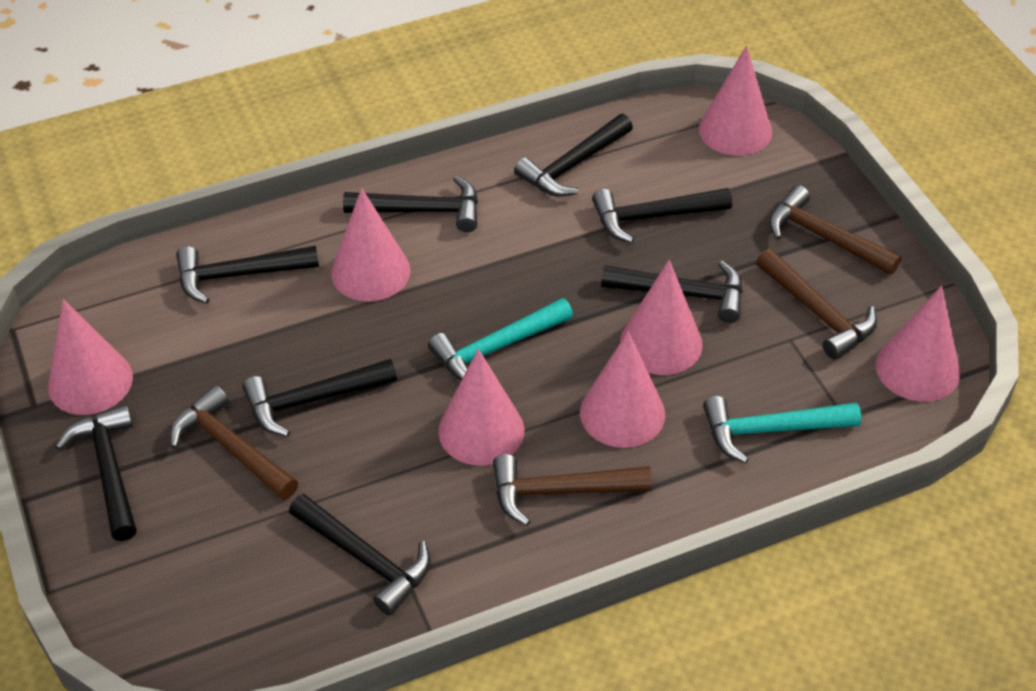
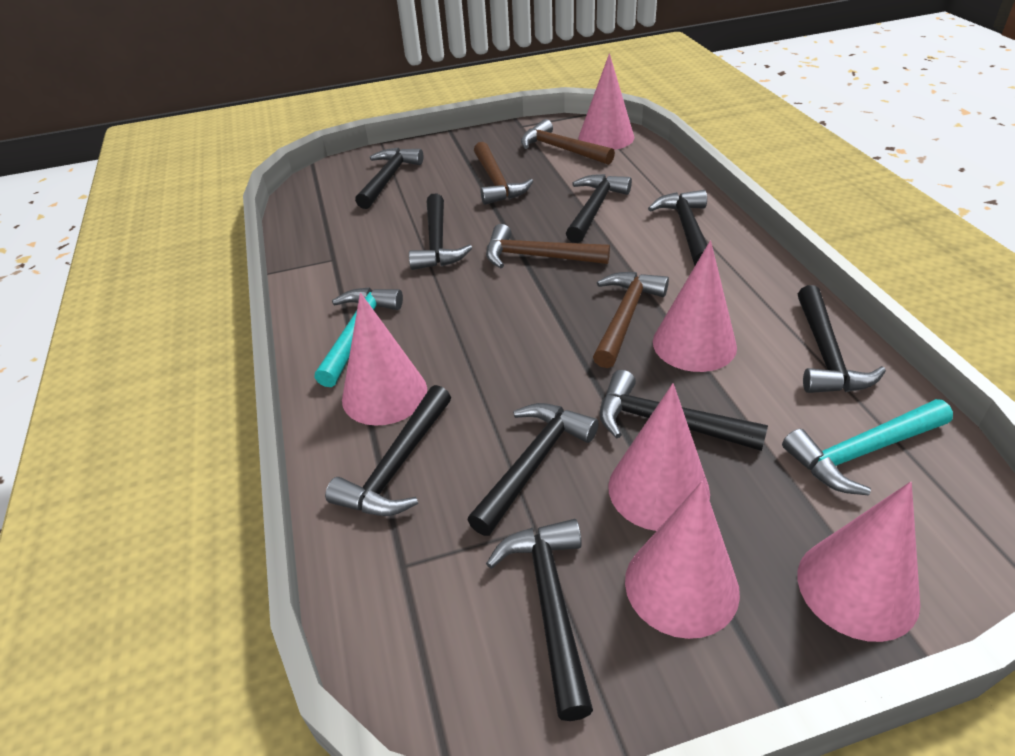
black hammer: [56,404,137,541] [176,246,319,304] [242,359,397,437] [289,494,430,616] [343,176,478,232] [514,114,633,196] [592,188,732,243] [601,261,743,323] = 8 -> [325,385,451,516] [355,148,423,209] [409,193,472,270] [467,403,599,536] [486,519,593,721] [566,174,632,243] [600,370,768,451] [648,190,708,266] [798,285,886,393] = 9
pink cone: [48,299,133,415] [331,188,411,302] [438,349,524,466] [580,331,665,448] [620,260,703,375] [699,46,772,156] [876,286,960,402] = 7 -> [342,293,427,426] [578,53,634,150] [608,383,710,531] [625,481,740,639] [653,241,737,372] [798,481,920,642] = 6

